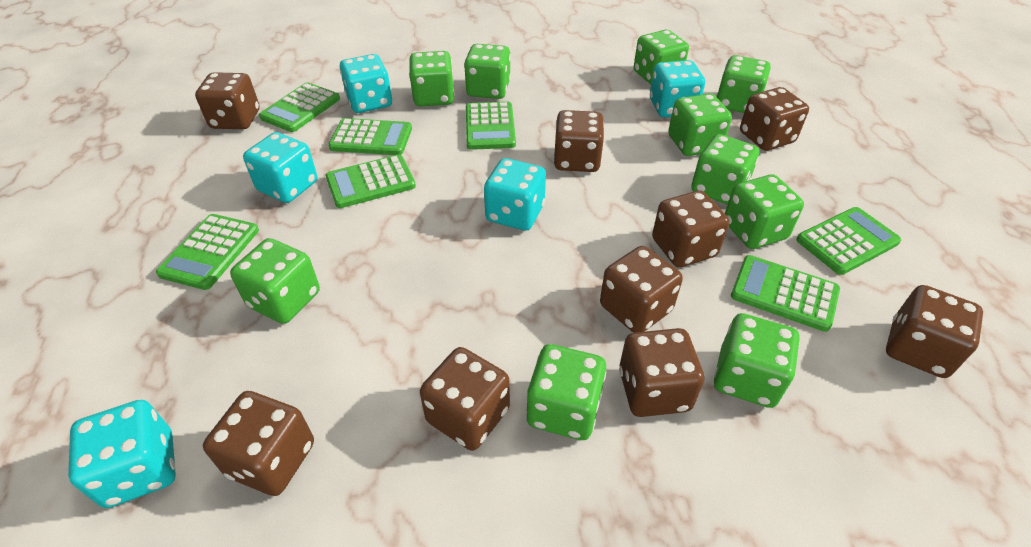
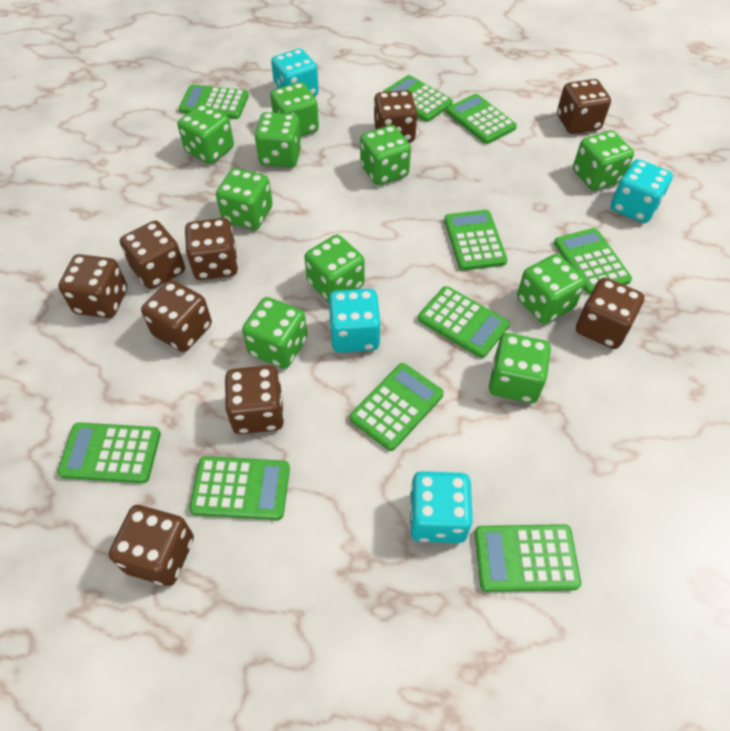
green calculator: [156,214,259,290] [259,82,340,132] [326,155,416,208] [328,118,412,155] [466,102,516,150] [731,255,840,332] [796,207,901,275] = 7 -> [57,422,161,483] [179,84,249,119] [189,456,290,520] [350,363,444,451] [383,75,453,122] [418,286,510,358] [444,210,507,271] [446,94,517,144] [475,524,581,592] [554,228,632,294] = 10
turquoise dice: [68,400,176,508] [243,132,317,203] [340,54,392,113] [484,158,546,231] [650,60,705,117] = 5 -> [271,48,319,96] [329,289,381,353] [409,471,473,543] [611,159,673,223] = 4

